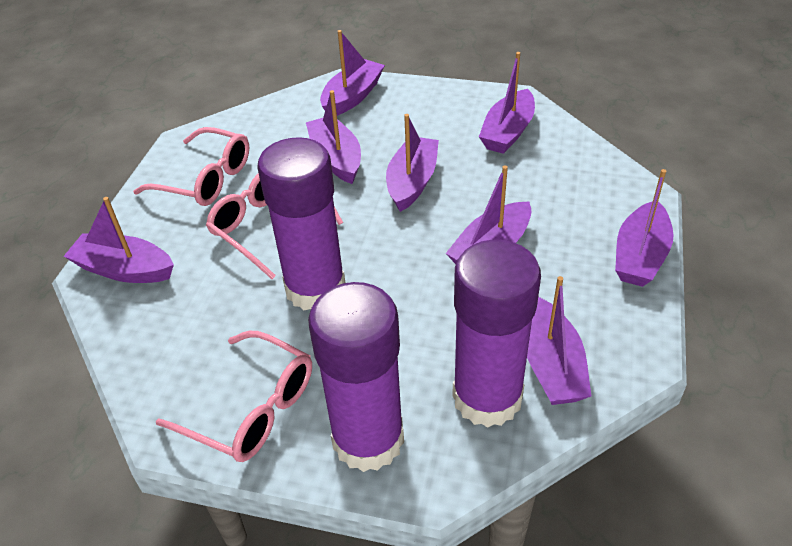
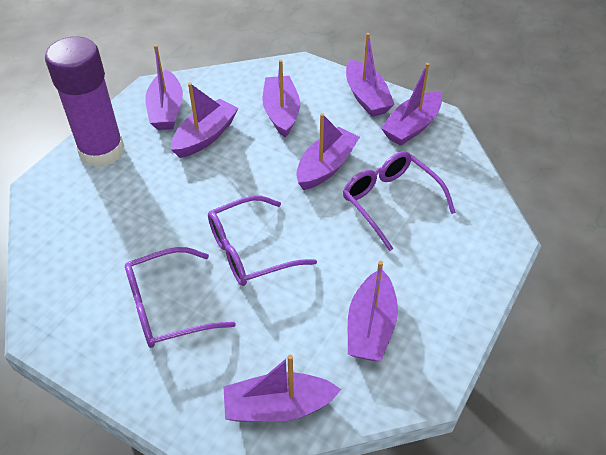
pink glasses: [133,127,249,206] [156,331,312,462] [206,173,343,279] = 3 -> none = 0
purple glasses: none = 0 -> [125,247,236,348] [208,195,317,286] [343,151,456,251] = 3
purple glue stick: [257,137,345,311] [308,282,404,472] [452,240,541,427] = 3 -> [45,37,125,168] = 1

